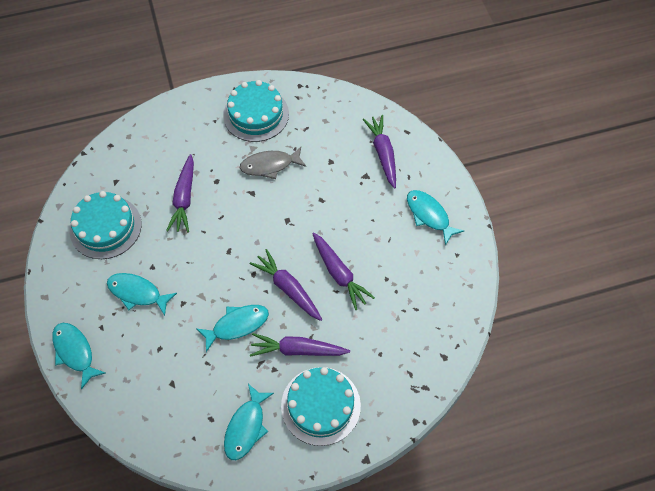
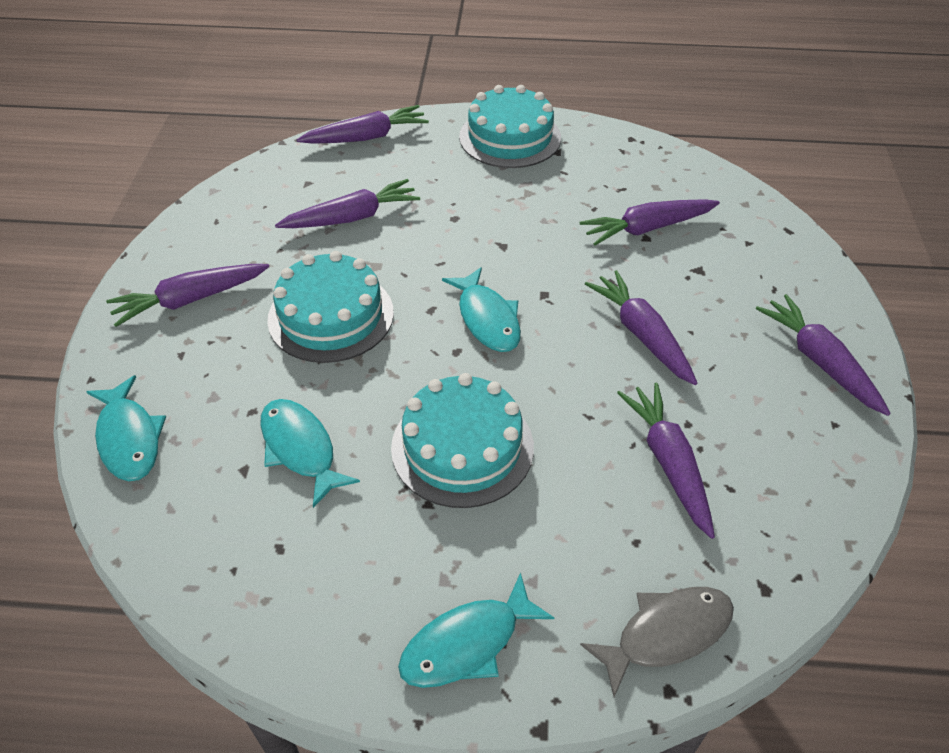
purple carrot: [166,154,194,232] [250,249,322,321] [250,333,350,357] [312,232,375,310] [363,115,396,189] = 5 -> [106,264,269,327] [275,179,420,228] [297,105,429,144] [580,199,720,245] [585,270,697,385] [617,383,715,539] [756,294,891,416] = 7
turquoise fish: [52,323,105,390] [107,273,177,316] [196,305,269,352] [224,384,274,460] [407,190,464,246] = 5 -> [86,375,166,481] [260,399,360,508] [398,572,554,688] [442,267,521,352] = 4

